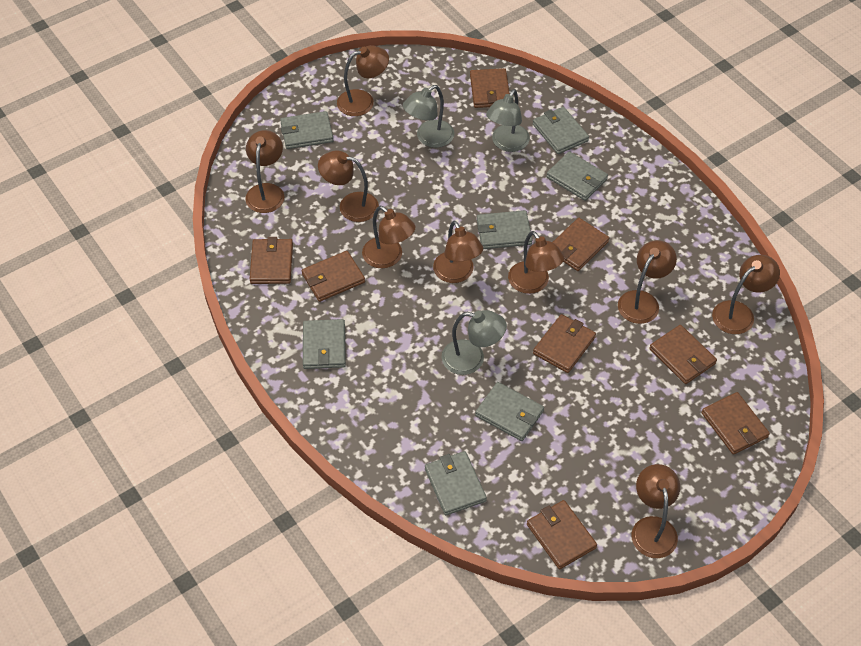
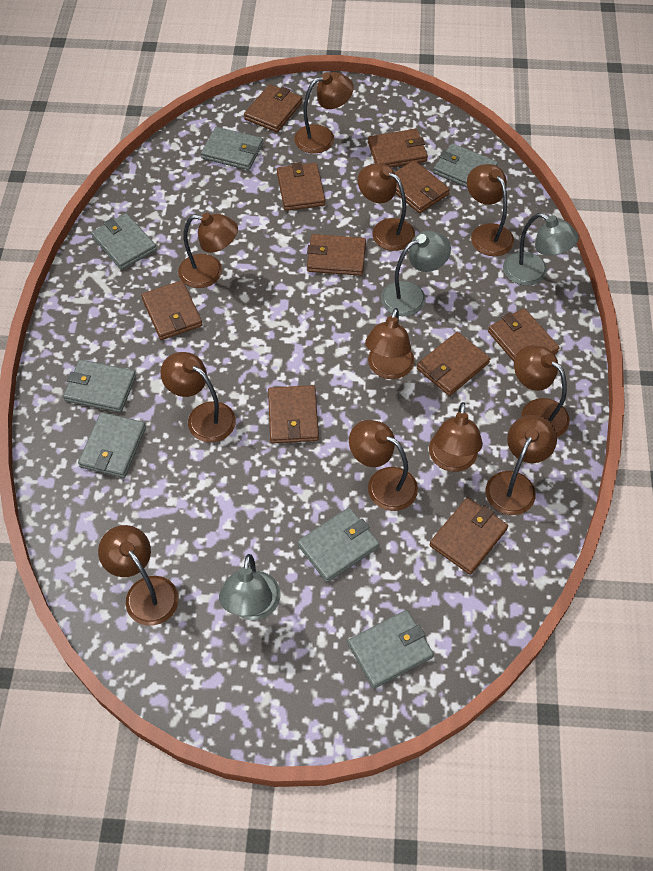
brown lamp: [245,130,284,213] [318,151,379,222] [337,45,389,116] [362,206,416,268] [433,220,483,283] [508,231,564,294] [618,240,677,324] [631,464,680,558] [712,255,780,334] = 9 -> [98,525,179,626] [160,352,236,442] [178,213,238,288] [294,72,354,153] [349,420,418,511] [358,163,415,251] [365,308,414,379] [429,402,483,472] [467,164,514,256] [486,415,557,515] [514,345,569,437] = 11
brown wallet: [250,237,293,284] [302,251,365,302] [470,68,510,108] [527,500,597,569] [533,314,596,373] [553,218,609,271] [649,325,717,384] [701,392,770,455] = 8 -> [141,280,203,340] [244,84,302,132] [268,385,319,443] [277,162,326,211] [307,234,366,276] [368,129,428,168] [394,160,450,213] [417,332,490,396] [429,497,508,575] [488,308,560,362] = 10

